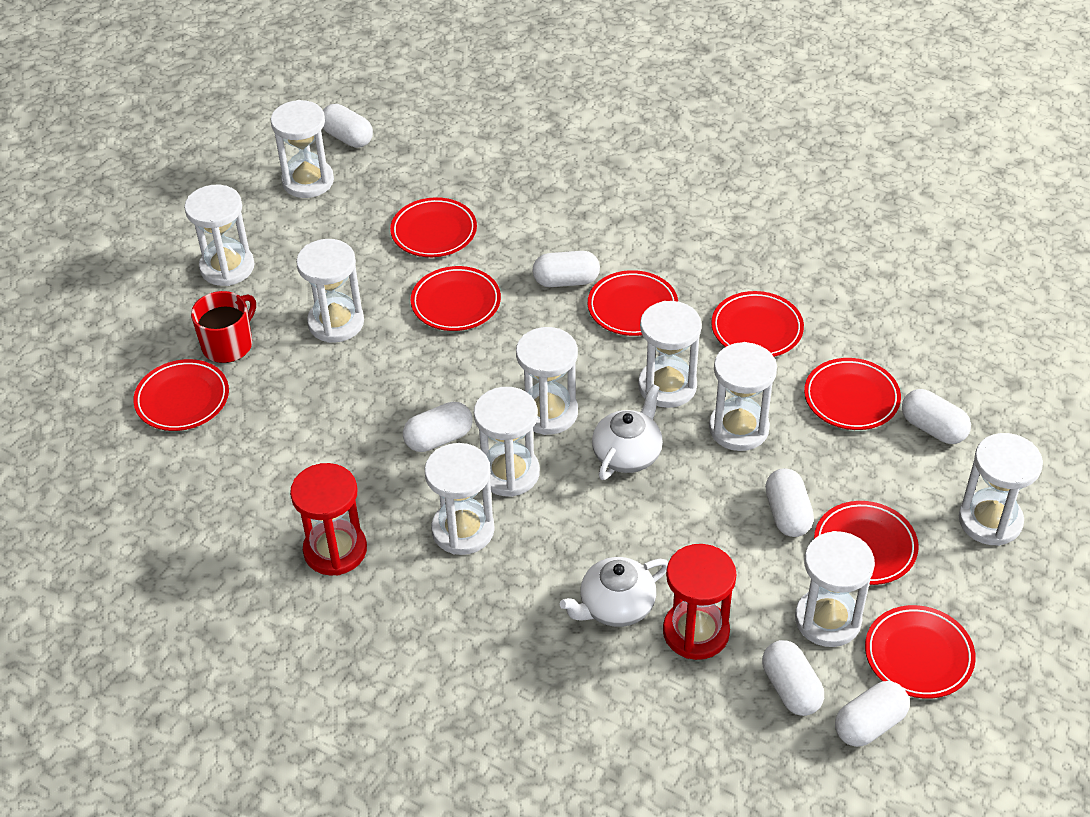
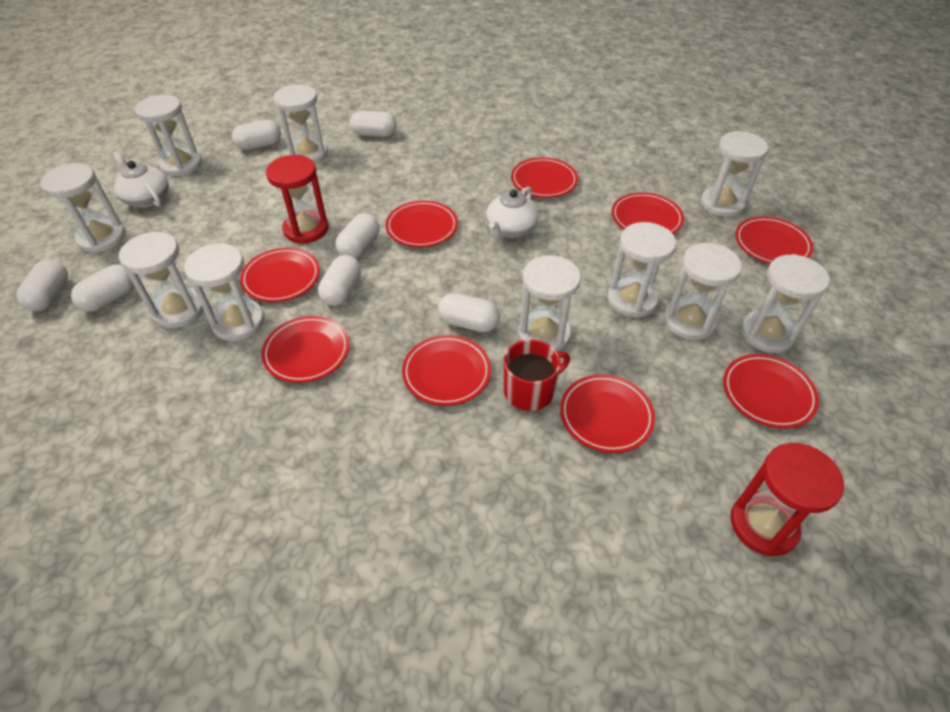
red plate: [133,359,229,431] [390,197,477,257] [411,266,501,331] [588,270,678,336] [711,291,804,357] [804,358,901,430] [814,501,919,585] [865,605,976,699] = 8 -> [240,248,320,302] [261,316,349,383] [386,201,458,247] [402,335,491,406] [511,158,578,198] [560,374,655,453] [612,192,684,234] [723,354,819,428] [735,216,813,264] = 9

